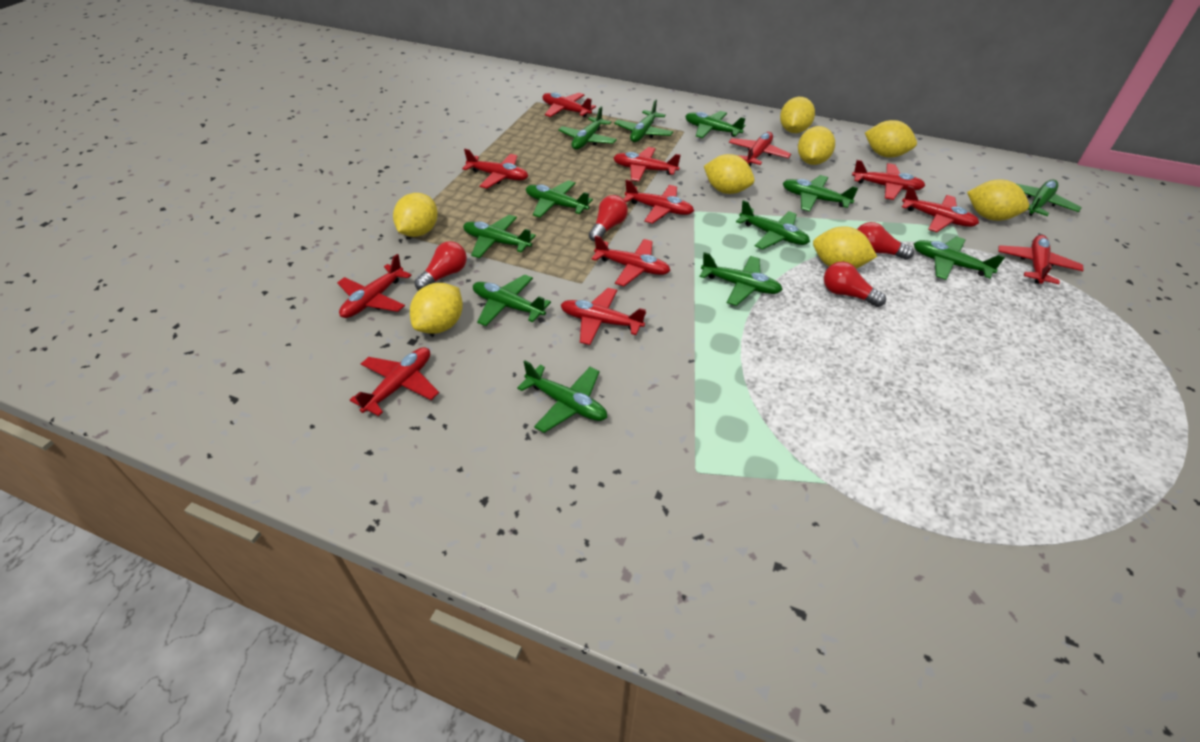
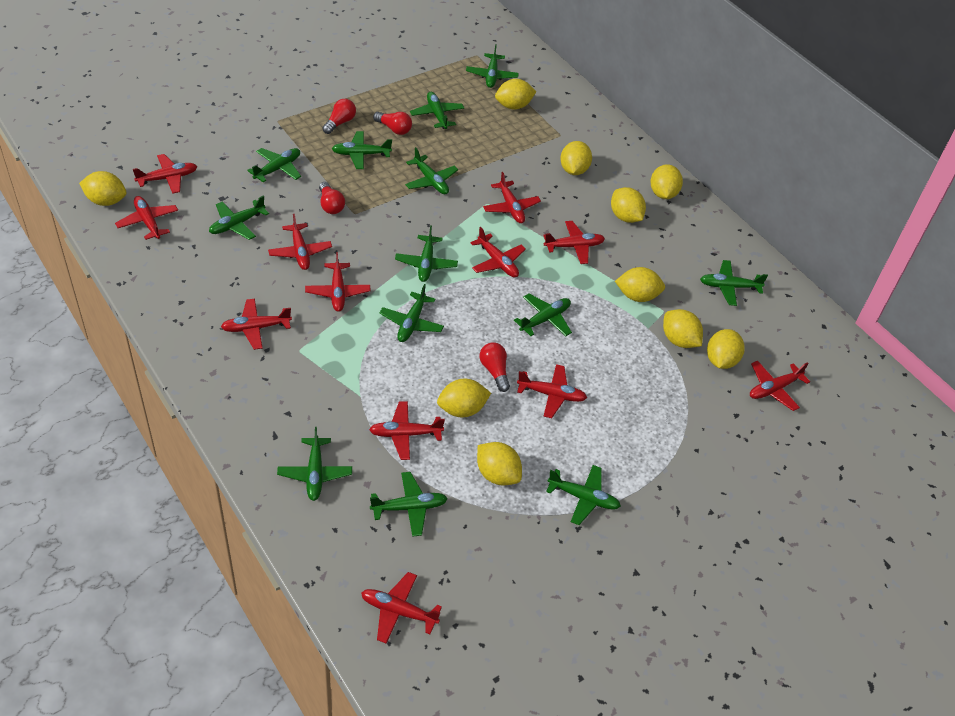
green plane: [463,215,536,258] [473,274,551,326] [517,360,607,433] [526,180,593,218] [558,106,617,150] [614,99,673,142] [685,111,746,138] [700,252,783,306] [736,200,810,249] [783,175,859,211] [914,236,1005,280] [1015,179,1082,216] = 12 -> [209,196,269,240] [247,148,301,182] [277,427,352,501] [332,131,392,169] [370,472,448,537] [380,284,444,342] [395,225,458,282] [405,147,458,194] [410,92,464,129] [466,44,519,88] [514,294,572,336] [546,465,621,525] [700,260,768,306] = 13
yellow lemon: [393,193,438,237] [410,283,463,334] [704,154,754,194] [780,97,815,133] [798,126,835,165] [813,226,877,269] [865,120,917,157] [967,179,1029,221] = 8 -> [79,171,127,206] [437,379,491,417] [477,442,522,485] [495,79,536,109] [560,141,592,175] [611,187,646,223] [615,267,665,302] [650,164,683,199] [663,309,703,348] [707,329,745,369] = 10

